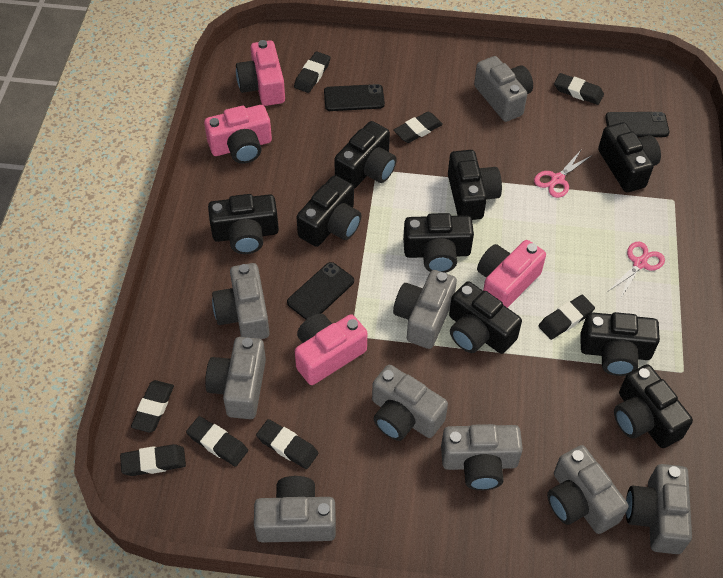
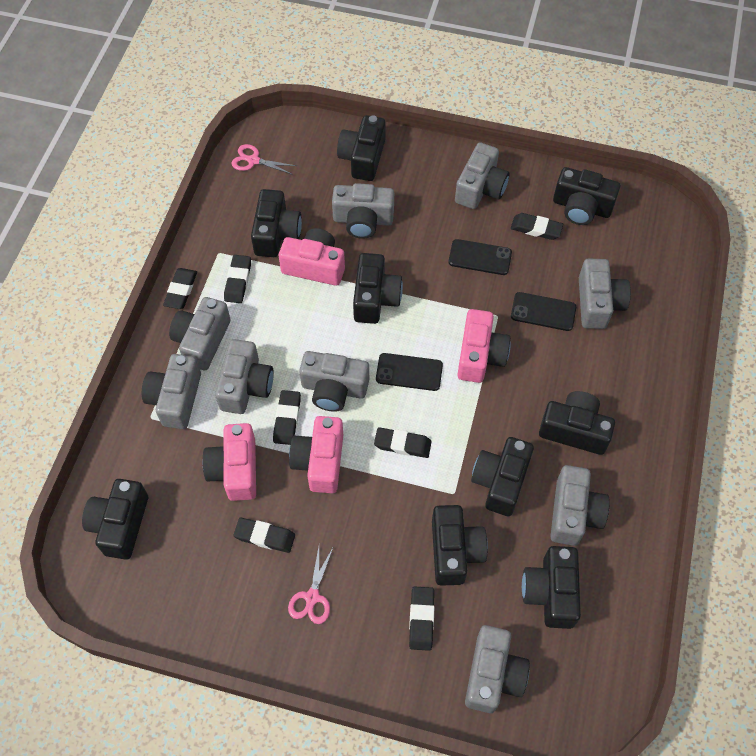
black eraser: [120,444,186,476] [131,380,174,433] [186,416,248,467] [256,419,319,469] [294,51,331,93] [393,112,443,143] [538,295,595,340] [554,73,604,105] = 8 -> [163,268,197,309] [224,255,251,303] [233,518,295,553] [273,390,301,445] [374,427,432,458] [409,587,434,651] [511,213,563,240] = 7

